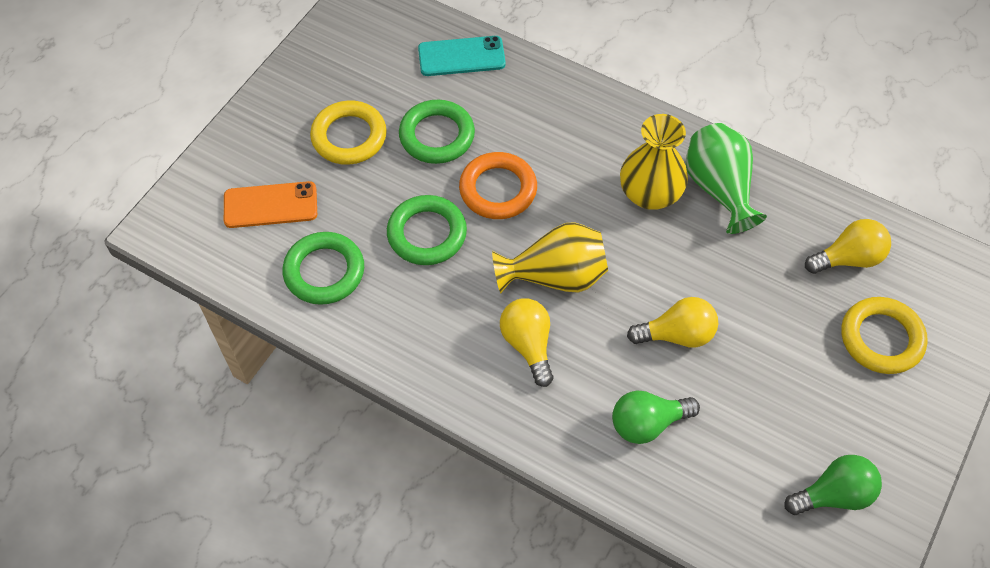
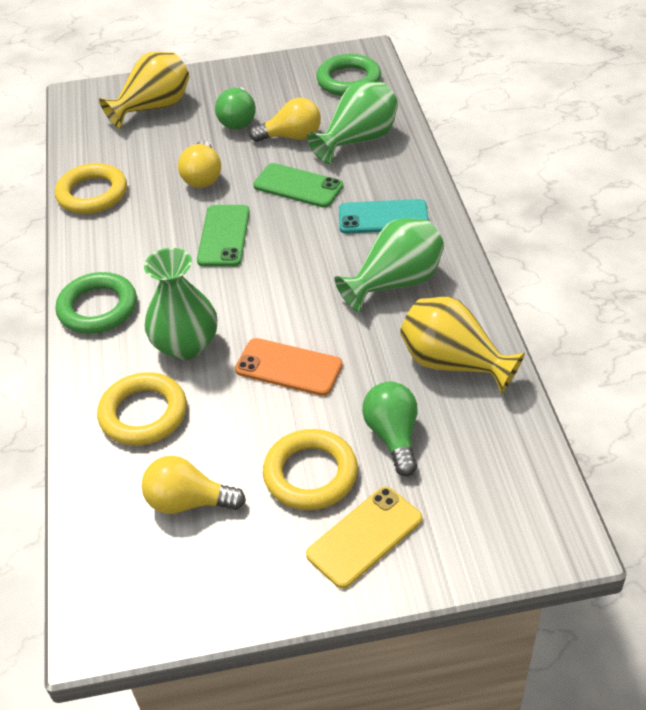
green phone: none = 0 -> [197,205,250,266] [253,163,343,207] = 2
green ring: [282,232,364,305] [387,195,467,265] [399,100,475,164] = 3 -> [56,272,137,334] [316,54,381,96] = 2
green vase: [686,123,767,234] = 1 -> [144,248,217,360] [307,82,398,164] [334,218,444,313] = 3
orange ring: [459,152,537,219] = 1 -> none = 0
yellow phone: none = 0 -> [306,486,422,589] = 1
yellow ring: [310,100,387,165] [841,297,928,374] = 2 -> [55,163,127,214] [97,372,187,446] [263,429,358,510] = 3

